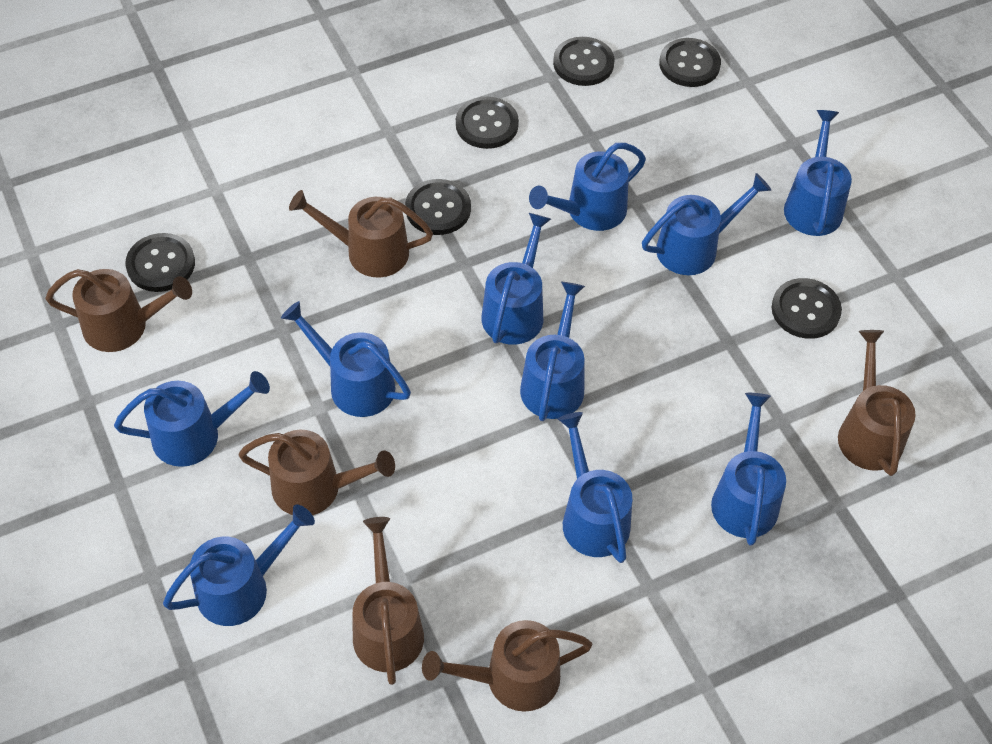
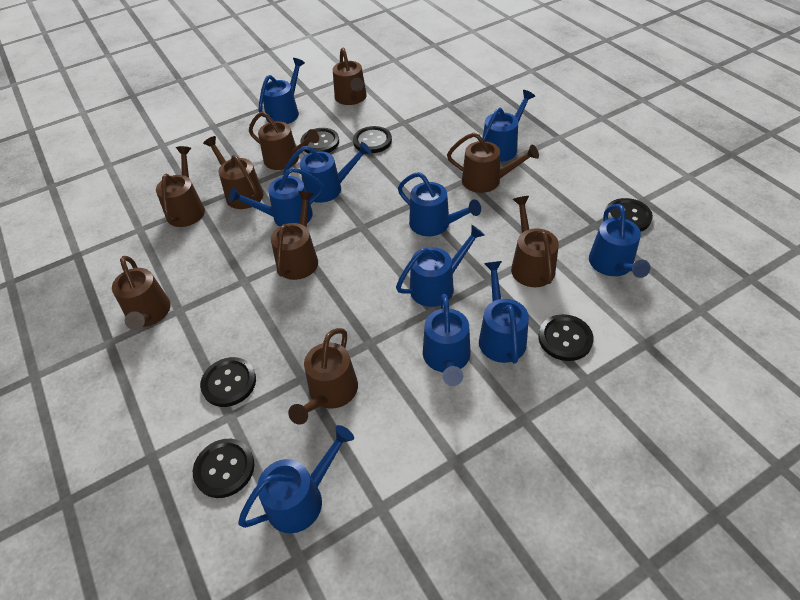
brown watering can: [45,269,192,352] [238,430,395,515] [289,190,433,278] [353,517,424,685] [422,620,593,712] [838,330,916,476] = 6 -> [112,256,171,330] [156,146,205,227] [203,136,264,209] [249,111,319,170] [271,191,318,280] [288,328,358,425] [333,48,367,105] [447,133,539,193] [511,196,559,287] = 9

